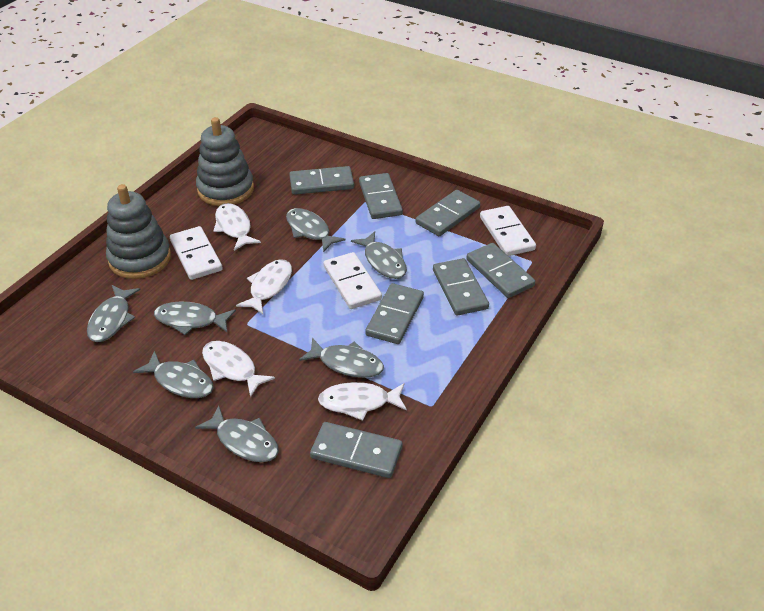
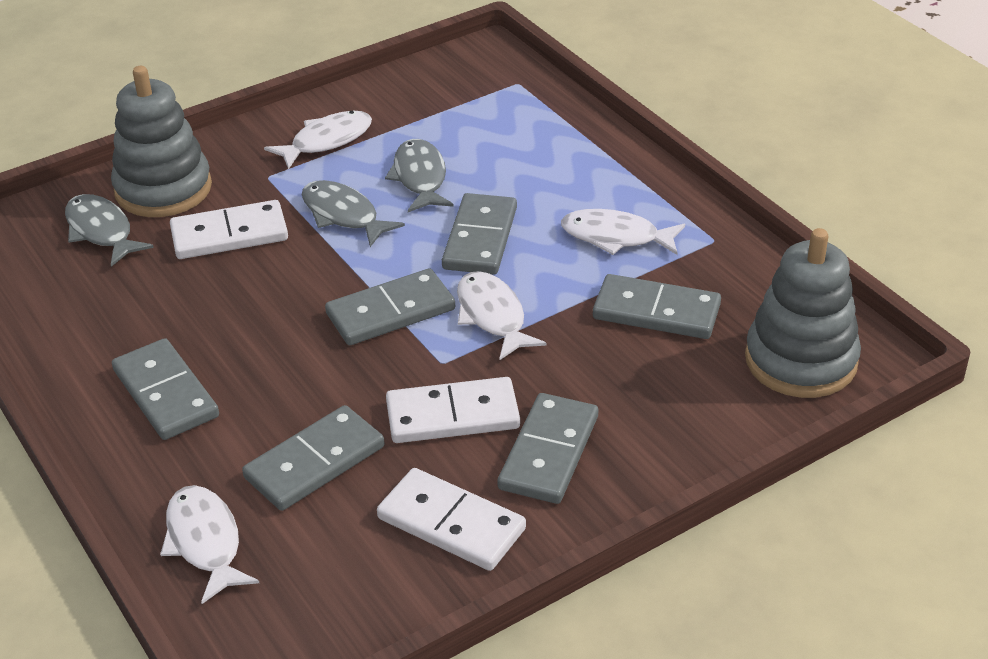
grey domino: [289,166,354,195] [310,422,402,478] [359,173,403,219] [365,283,424,344] [416,190,480,236] [433,258,489,316] [466,243,535,298] = 7 -> [112,338,219,440] [242,405,385,511] [325,268,455,345] [442,193,517,275] [498,393,598,504] [593,274,721,339] = 6
grey fish: [87,285,140,342] [133,351,214,398] [154,301,236,335] [195,405,279,462] [286,208,346,252] [299,338,384,378] [351,231,407,279] = 7 -> [65,194,154,267] [302,180,405,247] [385,139,454,212] = 3

